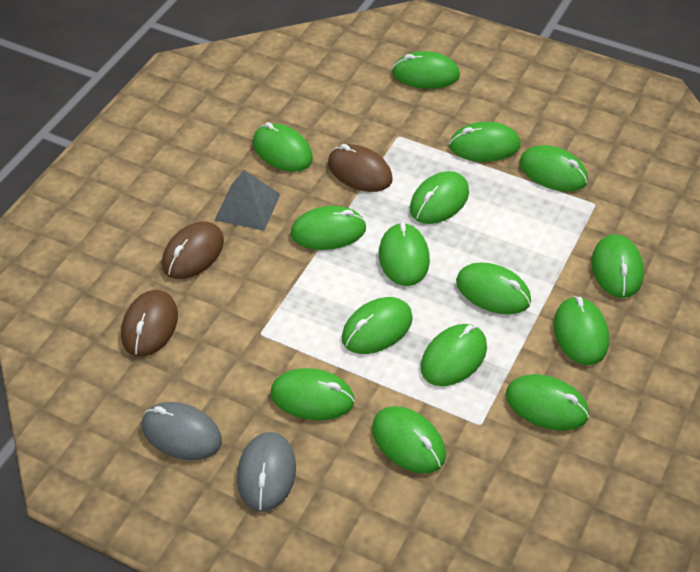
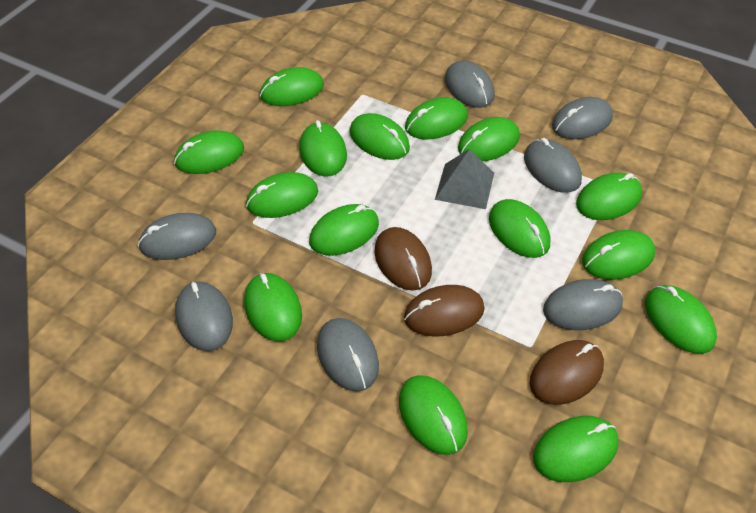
grey mouse: [142,402,222,460] [237,432,296,512] = 2 -> [138,213,216,260] [175,281,233,351] [317,318,379,392] [445,61,495,108] [524,138,582,193] [543,279,623,330] [552,97,613,139] = 7

